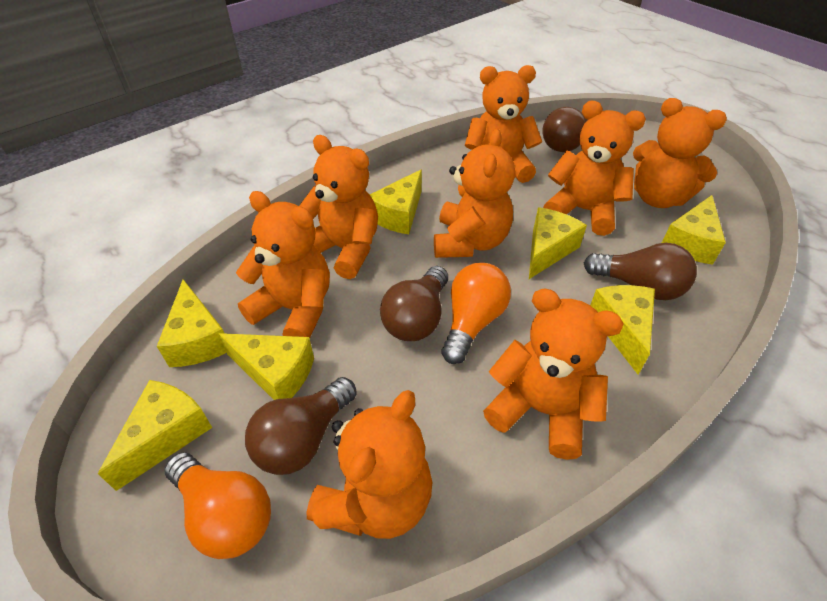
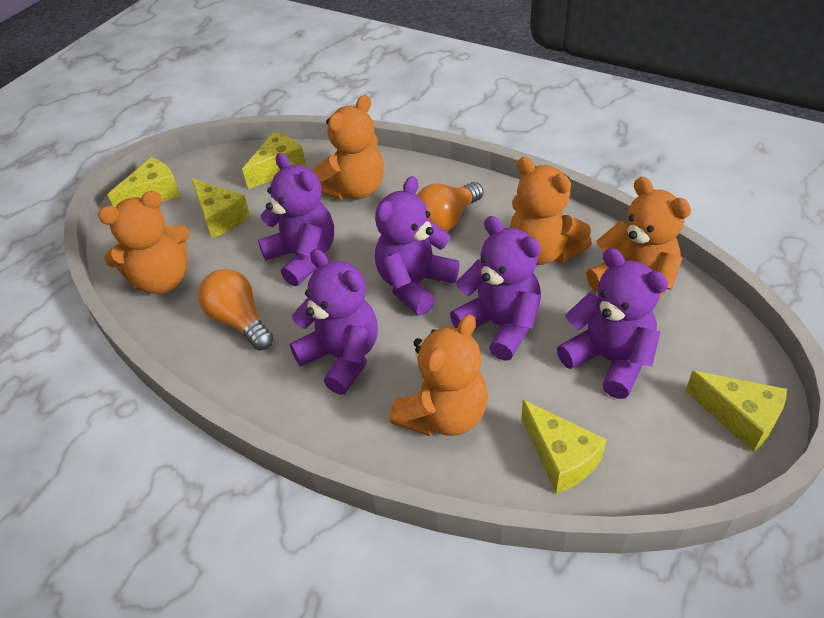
brown light bulb: [245,377,357,475] [380,266,448,341] [543,107,588,152] [584,243,697,300] = 4 -> none = 0
orange teddy bear: [236,191,330,338] [299,135,378,279] [307,390,432,539] [434,129,515,258] [464,65,542,183] [483,288,624,460] [543,101,646,236] [633,98,727,208] = 8 -> [98,191,190,294] [313,95,384,200] [389,314,488,436] [510,157,592,265] [587,177,691,300] = 5
purple teddy bear: none = 0 -> [258,153,334,286] [290,249,378,395] [375,176,460,315] [450,216,541,361] [557,248,668,399] = 5
yellow cheese: [98,380,212,491] [157,279,227,367] [219,333,314,400] [369,169,422,234] [529,207,587,279] [590,285,655,375] [662,195,726,265] = 7 -> [108,157,181,207] [191,178,250,238] [242,132,306,189] [521,400,607,494] [685,371,787,452] = 5

